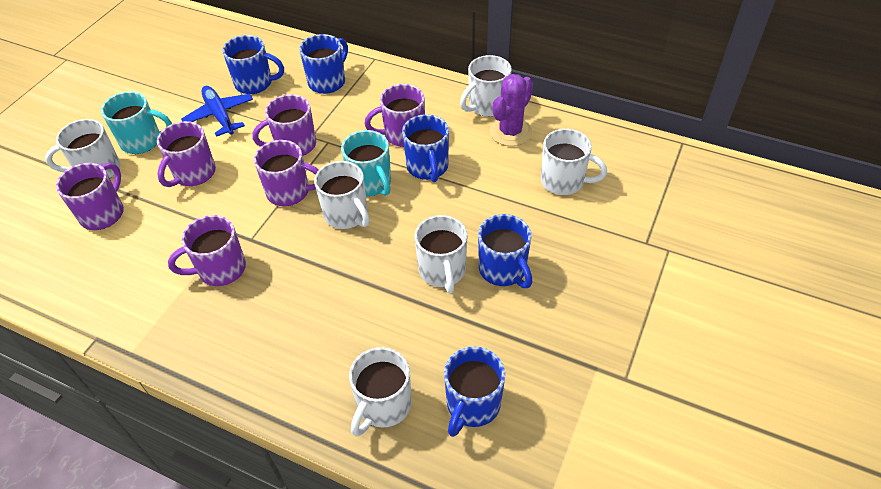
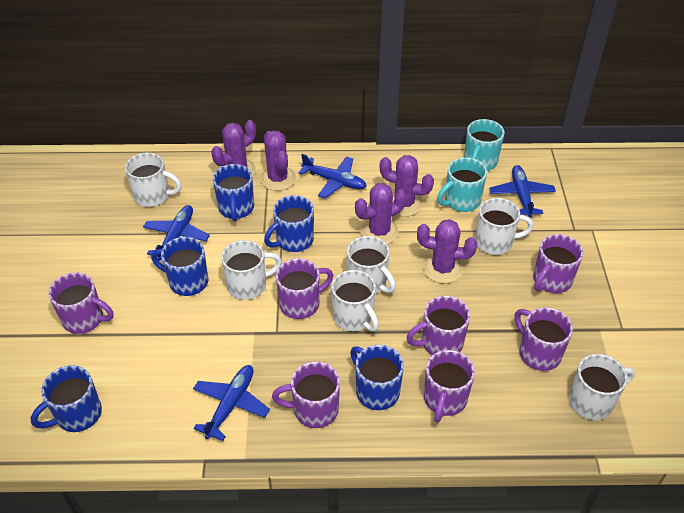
blue plane: [181,86,253,137] = 1 -> [143,205,210,261] [193,365,270,441] [299,154,367,199] [489,165,556,218] = 4
purple cactus: [490,74,533,146] = 1 -> [211,120,256,177] [260,131,296,191] [355,183,407,244] [380,155,434,217] [417,219,477,284] = 5
purple mug: [56,163,124,230] [157,121,216,187] [168,215,246,286] [252,94,316,156] [254,140,319,206] [364,84,425,147] = 6 -> [49,272,113,334] [272,361,340,428] [276,258,333,319] [406,296,470,355] [424,350,475,423] [515,307,573,371] [533,234,583,293] = 7

